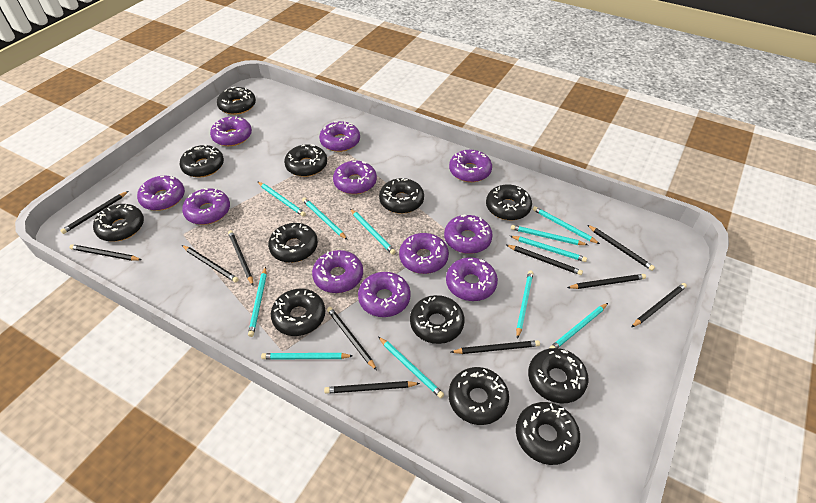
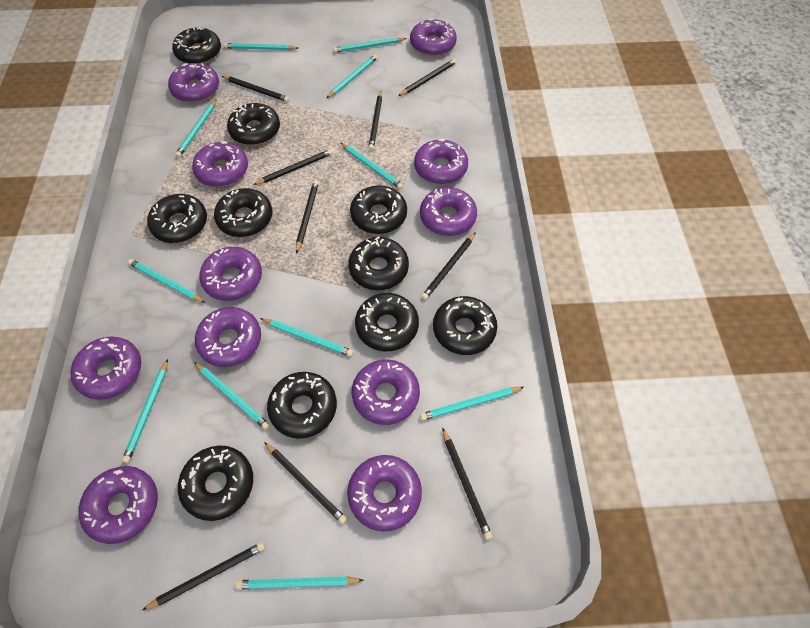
black donut: [93,204,144,242] [179,144,224,177] [217,87,256,115] [268,223,318,263] [271,289,325,336] [284,144,327,177] [379,178,424,214] [410,295,464,344] [449,367,509,425] [486,184,532,220] [516,402,580,465] [528,348,589,404] = 12 -> [147,194,207,243] [172,27,221,64] [178,445,253,521] [214,188,272,237] [227,103,280,145] [267,372,337,439] [348,236,409,290] [350,185,407,234] [355,293,419,351] [433,296,497,355] = 10
black pencil: [60,191,129,234] [69,244,142,261] [182,245,239,283] [228,230,253,285] [324,381,420,394] [327,307,377,370] [451,340,540,354] [506,245,583,275] [567,274,646,289] [587,225,655,271] [632,283,687,327] = 11 -> [142,542,265,610] [222,76,290,102] [253,149,333,185] [264,442,347,524] [296,180,319,253] [368,91,382,150] [398,59,457,96] [421,232,476,300] [442,427,493,540] = 9

